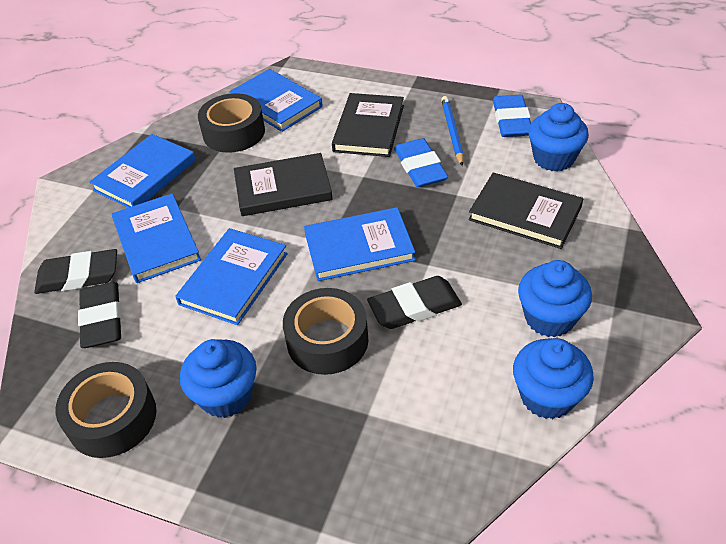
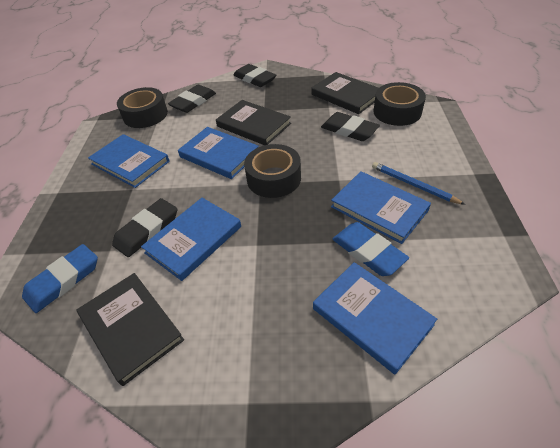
black eraser: [34,249,117,294] [78,282,121,348] [367,276,462,329] = 3 -> [112,198,177,257] [168,85,216,113] [233,64,276,87] [321,112,380,141] = 4
blue cupcake: [180,339,257,418] [513,338,594,419] [518,260,592,337] [528,103,589,171] = 4 -> none = 0

